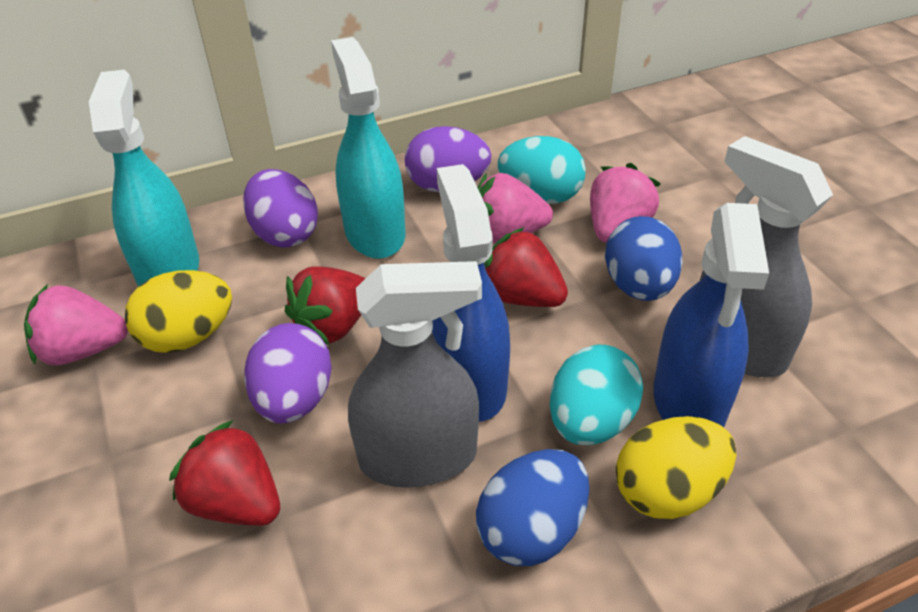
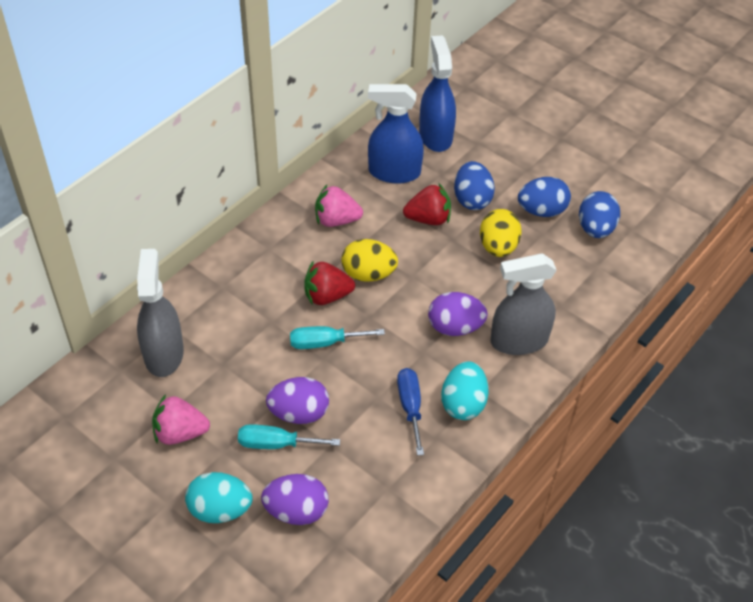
blue egg: [476,449,589,566] [605,216,682,301] = 2 -> [454,161,495,210] [518,177,571,217] [579,191,620,238] = 3
blue screwdriver: none = 0 -> [397,368,424,456] = 1
pink strawberry: [24,284,128,365] [478,173,553,243] [590,163,661,243] = 3 -> [152,394,210,445] [315,185,363,227] = 2
red strawberry: [169,420,280,526] [285,266,366,345] [484,227,568,307] = 3 -> [304,261,355,305] [403,184,451,225] = 2
turquoise screwdriver: none = 0 -> [238,424,340,449] [290,326,385,349] = 2
turquoise spray bottle: [89,70,199,286] [331,37,406,259] = 2 -> none = 0

